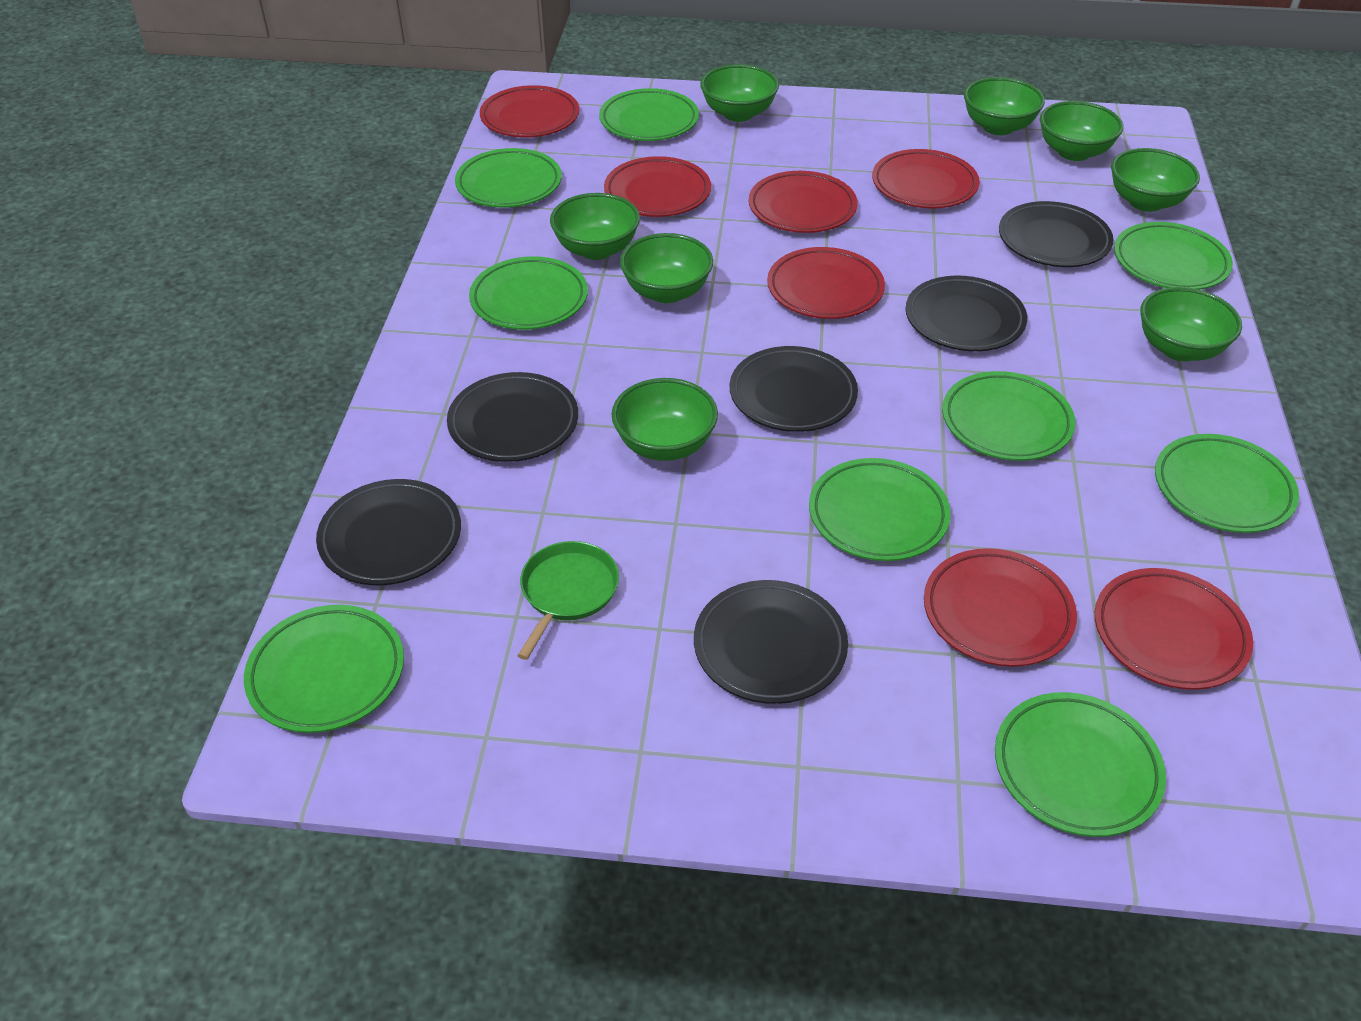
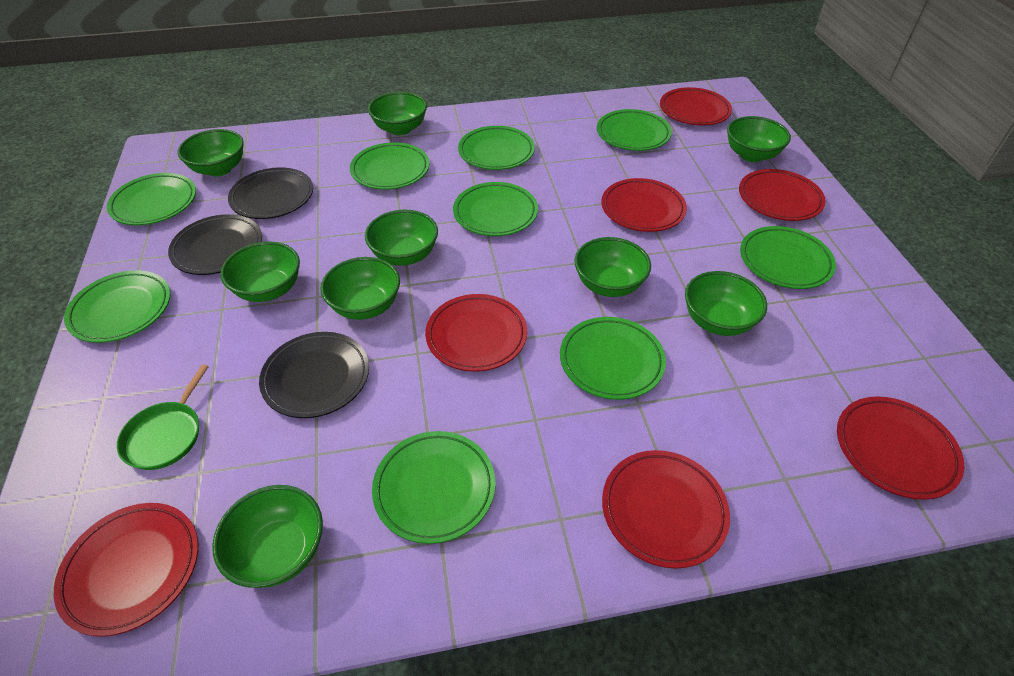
black plate: [316,479,461,585] [447,372,578,462] [694,580,848,704] [730,346,858,432] [905,276,1027,351] [999,201,1113,267] = 6 -> [168,214,262,275] [228,167,313,219] [259,332,369,418] = 3
green bowl: [550,193,640,260] [611,378,718,461] [620,233,713,303] [700,64,779,122] [964,77,1045,135] [1040,101,1123,161] [1111,148,1200,212] [1140,287,1242,361] = 8 -> [178,129,244,176] [212,485,323,588] [220,241,300,302] [320,257,400,320] [365,210,438,266] [368,92,427,135] [574,237,651,297] [685,271,767,336] [727,116,791,162] = 9

